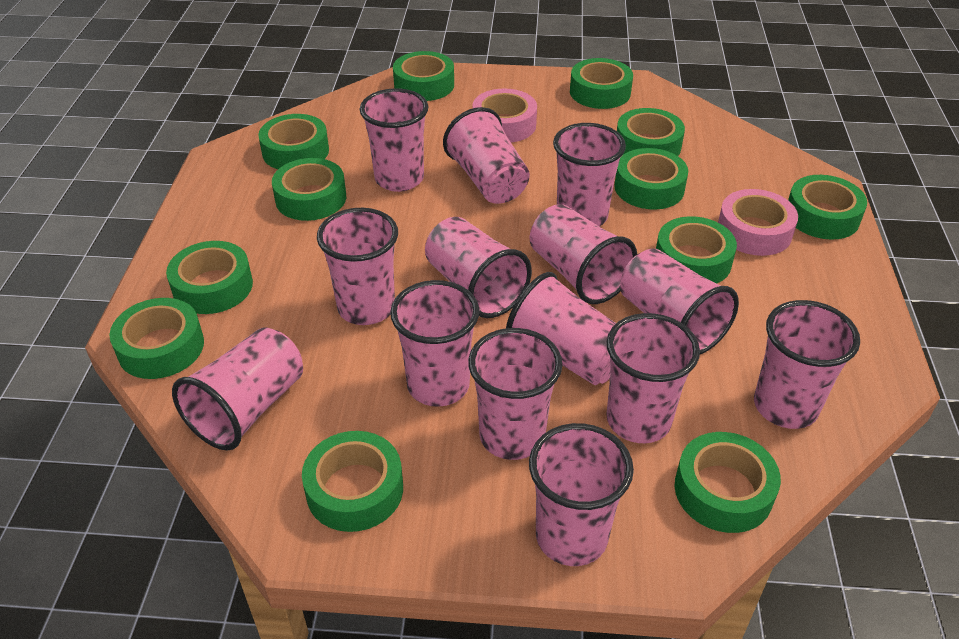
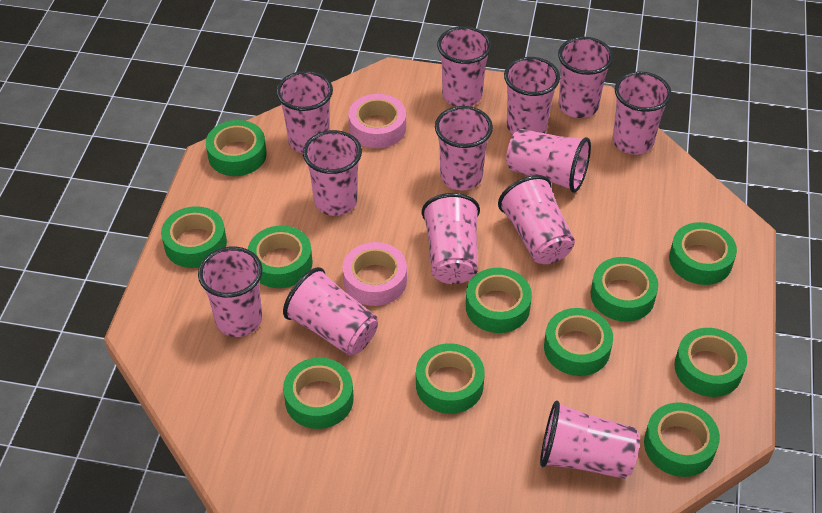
green tape: [109,298,204,379] [166,241,253,314] [258,114,329,169] [272,158,346,221] [302,431,403,532] [393,51,454,101] [570,58,633,109] [615,148,688,210] [617,108,685,156] [656,216,737,284] [675,432,781,533] [788,175,867,239] = 12 -> [161,206,227,268] [206,120,267,176] [248,226,313,288] [283,358,354,429] [416,343,485,414] [466,268,532,333] [544,308,613,376] [590,257,658,322] [644,403,720,477] [669,222,737,285] [674,328,747,397] = 11
pink cup: [172,328,303,451] [317,208,398,325] [360,88,429,192] [390,280,479,407] [425,217,532,318] [443,107,530,204] [468,328,562,460] [506,272,616,385] [529,423,634,566] [530,204,637,304] [553,123,626,226] [606,313,700,443] [620,249,739,354] [754,300,860,429] = 14 -> [198,247,263,337] [276,71,333,153] [283,267,378,356] [303,130,362,216] [422,193,480,284] [435,106,493,191] [437,26,492,107] [498,175,575,264] [504,57,560,134] [506,129,591,193] [540,401,640,479] [558,37,613,118] [613,72,672,155] = 13

